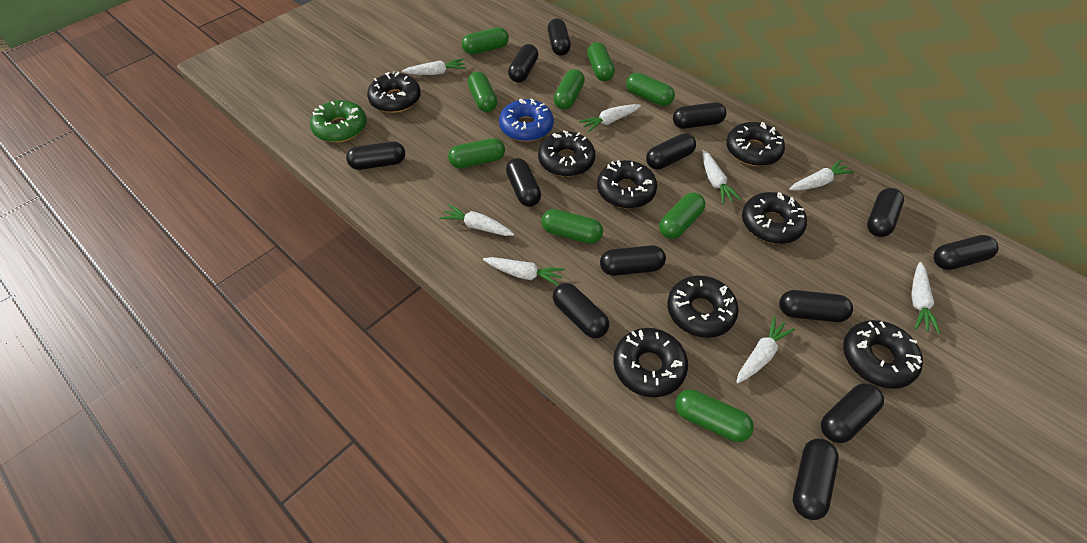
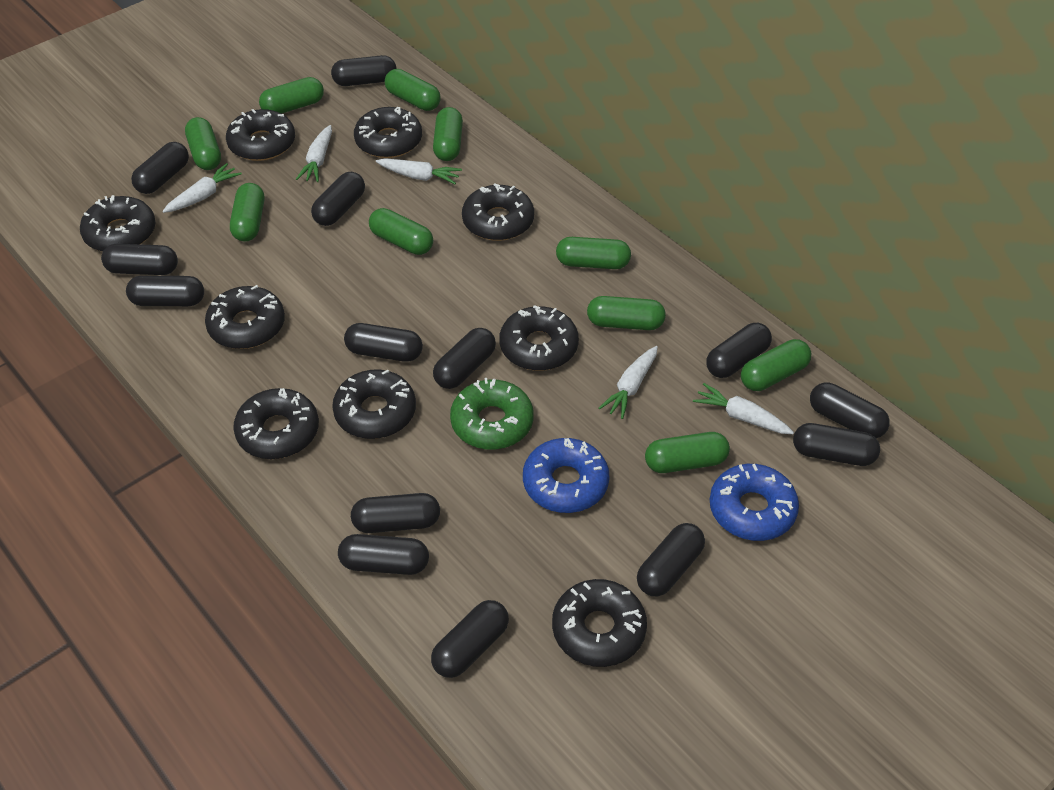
black capsule: [346,141,405,170] [506,158,541,207] [508,44,538,83] [548,18,571,56] [553,283,609,338] [600,245,666,276] [646,133,696,170] [673,102,726,129] [779,290,853,322] [793,438,839,520] [821,383,884,443] [867,188,904,237] [933,235,999,270] = 13 -> [101,244,178,275] [126,276,204,306] [131,142,189,194] [311,172,365,226] [331,55,396,86] [338,534,429,575] [344,323,423,362] [351,493,440,533] [431,600,509,678] [433,328,496,389] [637,523,705,596] [706,323,772,378] [793,423,880,466] [810,383,890,438] = 14
black donut: [367,71,421,113] [538,131,595,177] [597,160,657,209] [613,328,688,397] [667,275,739,338] [726,122,785,166] [742,192,807,244] [843,320,923,389] = 8 -> [80,195,156,252] [205,285,285,349] [226,109,295,161] [233,388,319,459] [332,370,416,439] [354,107,422,158] [462,183,534,241] [499,305,579,371] [552,579,647,667] = 9
blue donut: [499,98,554,142] = 1 -> [523,438,609,513] [710,464,799,541] = 2
green capsule: [448,138,505,168] [462,27,509,55] [468,71,497,112] [541,209,603,244] [554,69,585,110] [587,42,615,81] [626,73,675,106] [659,192,705,239] [675,390,754,442] = 9 -> [185,117,221,170] [230,183,264,242] [259,77,324,114] [369,208,433,255] [385,69,441,111] [433,107,463,161] [556,237,631,269] [587,296,666,330] [645,432,730,473] [741,339,811,391] = 10
white carrot: [402,59,466,75] [439,204,514,236] [483,257,565,286] [579,104,641,133] [703,150,741,204] [736,316,795,383] [789,160,854,191] [911,262,941,334] = 8 -> [162,163,242,213] [296,125,332,182] [376,158,462,184] [598,346,658,419] [693,383,794,434] = 5

